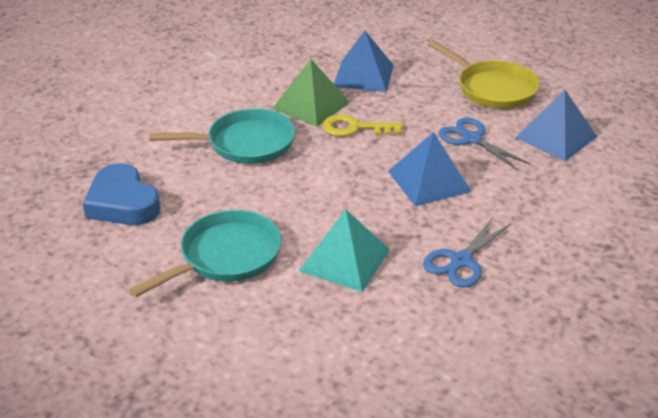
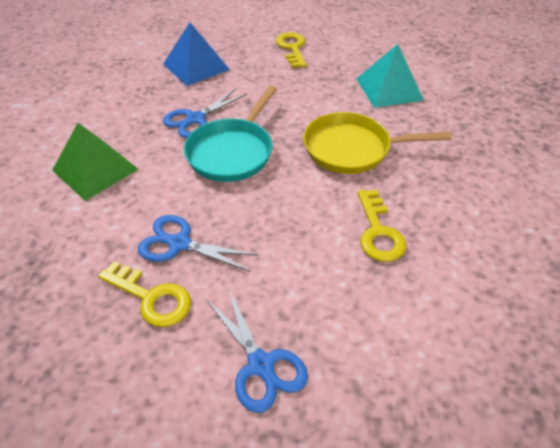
blue heart: [83,163,160,225] = 1 -> none = 0
blue pyramid: [334,31,394,92] [388,132,472,206] [515,90,597,161] = 3 -> [163,23,230,86] = 1
blue scissors: [423,218,511,288] [439,118,530,170] = 2 -> [138,215,258,272] [163,88,247,138] [207,289,308,413] = 3
turquoise pan: [129,210,282,297] [149,108,295,164] = 2 -> [184,86,277,182] = 1
yellow key: [322,114,403,137] = 1 -> [98,261,191,327] [276,32,307,68] [358,190,406,262] = 3

